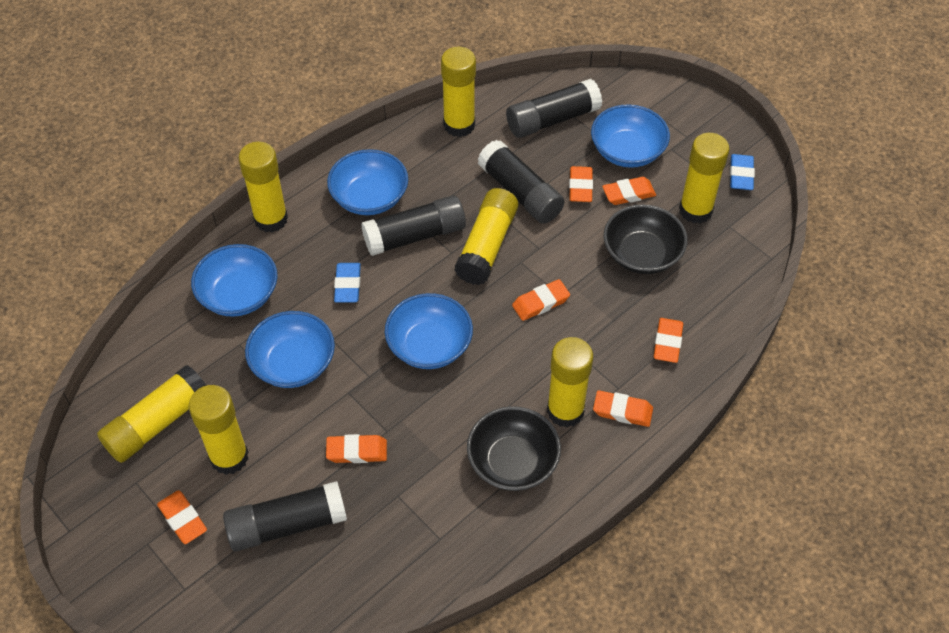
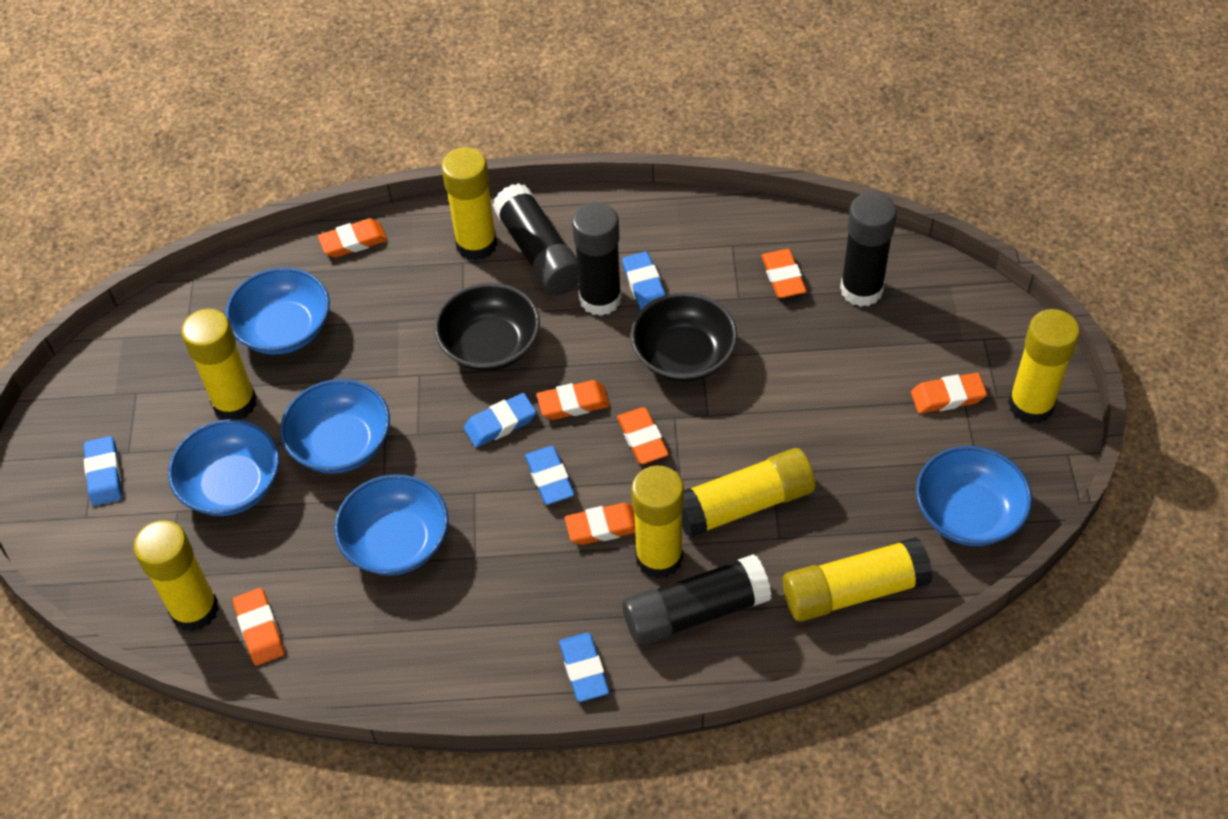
blue eraser: [334,263,361,303] [730,154,755,190] = 2 -> [84,436,122,506] [464,393,536,448] [525,446,575,505] [559,633,609,702] [622,251,666,310] = 5

